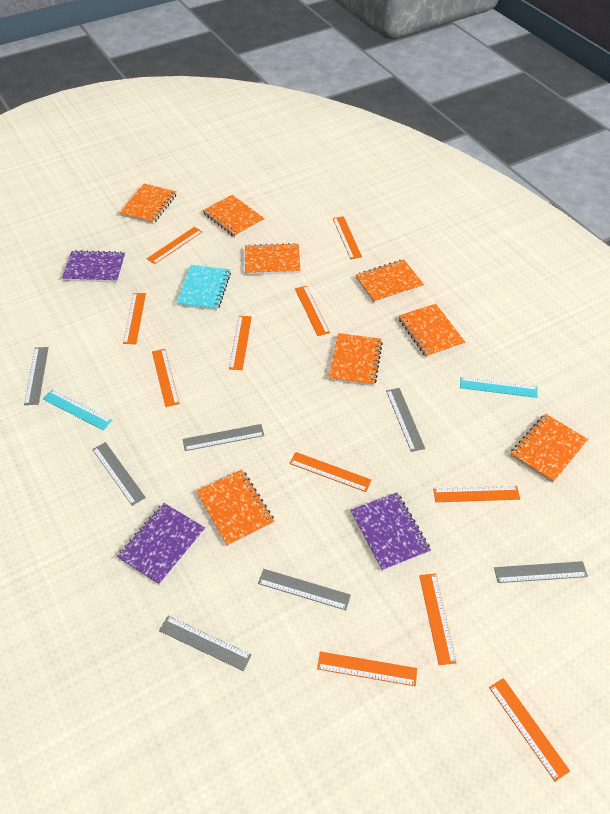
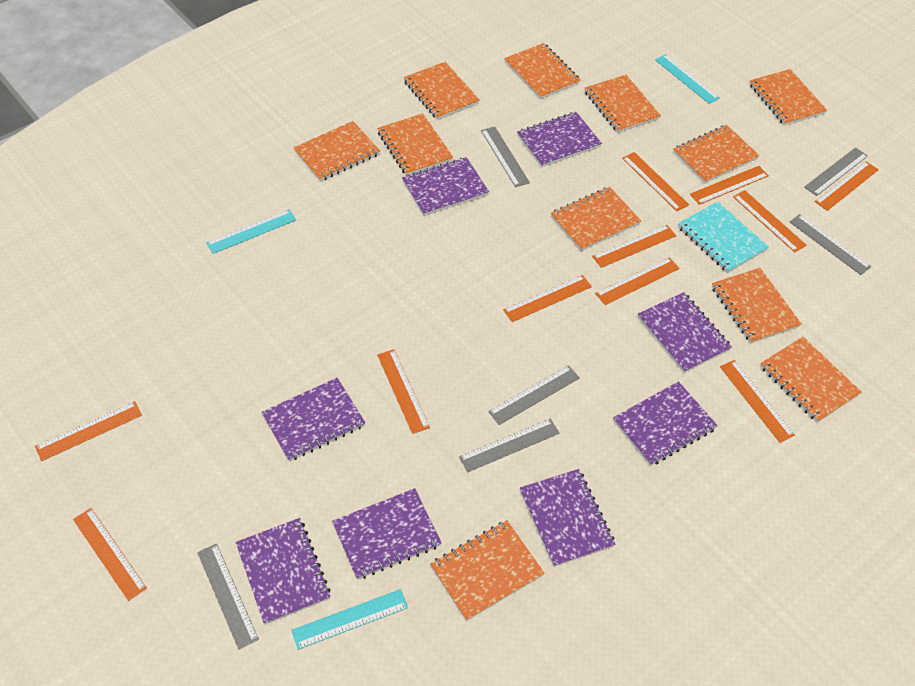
grey ruler: [24,347,49,405] [92,442,146,506] [159,616,252,671] [183,424,264,451] [258,569,351,610] [386,388,425,452] [494,561,588,583] = 7 -> [197,544,259,649] [459,419,560,472] [481,127,530,187] [488,365,580,425] [790,214,871,275] [804,148,868,196] = 6
orange notebook: [119,184,177,224] [196,470,275,546] [203,195,265,237] [245,243,300,275] [329,333,383,386] [355,260,424,303] [399,304,466,358] [510,414,588,483] = 8 -> [293,121,380,182] [377,114,453,175] [404,62,480,120] [430,520,544,621] [504,43,580,99] [551,187,641,251] [585,75,661,133] [673,125,760,183] [712,268,801,343] [749,69,827,126] [760,337,861,423] = 11
purple notebook: [62,250,125,283] [117,503,205,585] [351,493,431,571] = 3 -> [236,518,331,625] [262,378,365,461] [332,488,442,580] [402,157,489,216] [517,112,602,167] [520,469,615,567] [613,381,718,466] [638,292,732,373] = 8
turquoise ruler: [43,389,112,430] [460,377,538,398] = 2 -> [206,209,296,254] [291,589,408,650] [655,54,720,104] = 3

